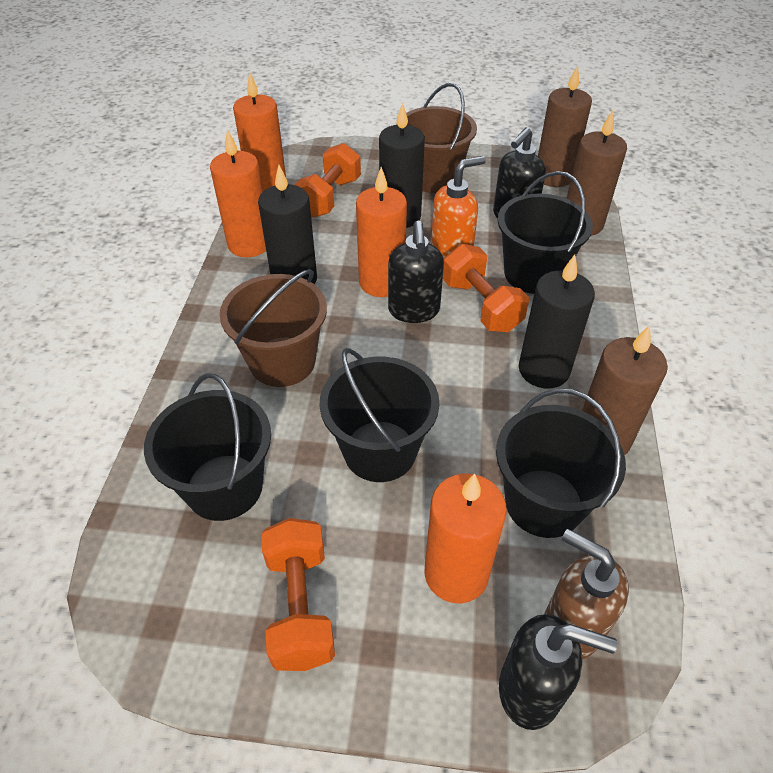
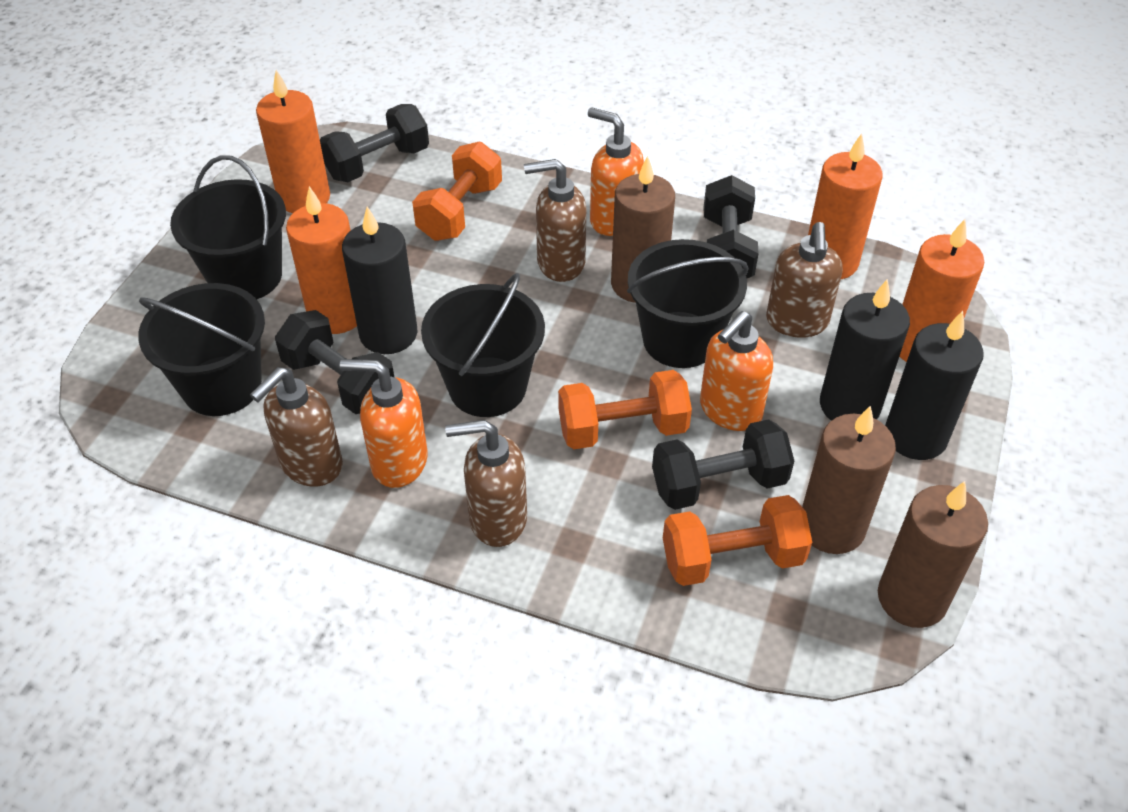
black dumbbell: none = 0 -> [275,310,395,414] [320,104,429,182] [652,419,794,510] [704,175,759,278] = 4
black soap dispenser: [388,221,444,323] [493,127,546,219] [499,614,617,730] = 3 -> none = 0
brown bucket: [220,269,327,387] [406,83,477,193] = 2 -> none = 0
brown soap dispenser: [544,529,629,659] = 1 -> [250,367,343,487] [445,420,527,547] [524,159,586,282] [766,222,842,338] = 4
orange soap dispenser: [431,156,486,259] = 1 -> [340,359,428,488] [588,107,644,236] [700,311,773,431] = 3

